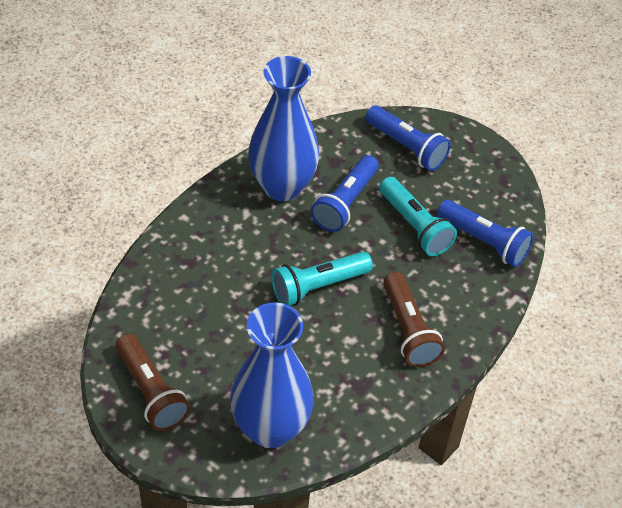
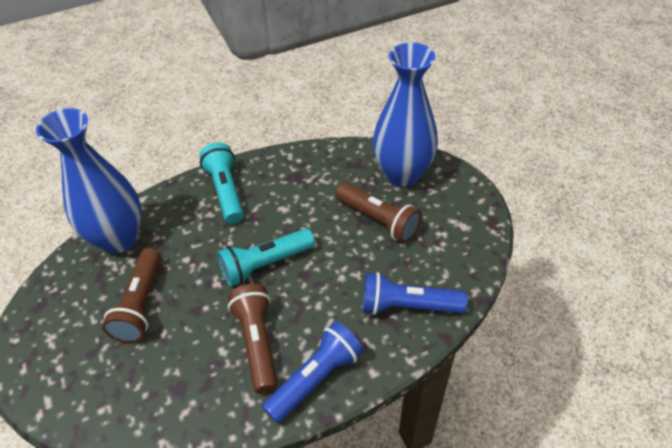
blue flashlight: [311,155,379,232] [365,106,451,171] [437,200,534,267] = 3 -> [262,321,364,423] [363,272,467,315] = 2
brown flashlight: [116,334,190,431] [383,272,445,367] = 2 -> [102,248,161,343] [228,284,278,394] [335,183,422,243] = 3

